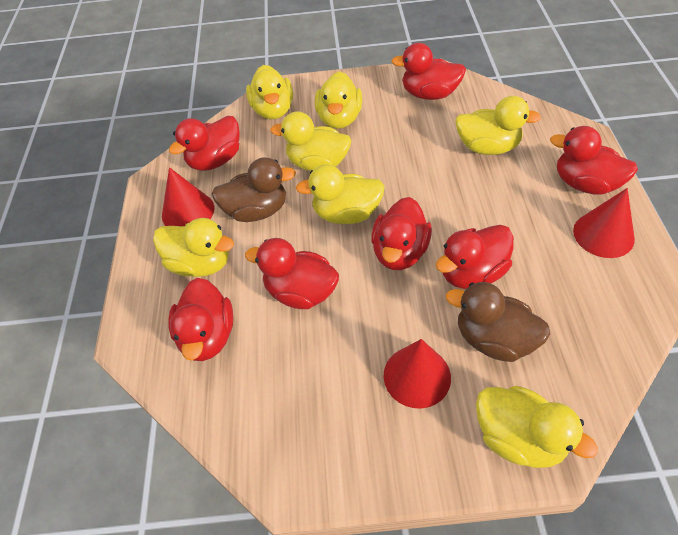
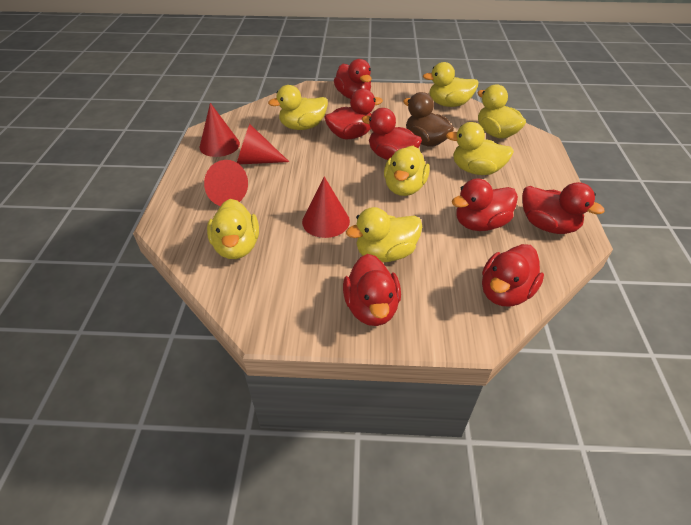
brown duck: [211,157,296,222] [446,282,550,362] = 2 -> [403,92,454,147] = 1
red cone: [162,167,214,226] [384,339,451,409] [573,188,635,258] = 3 -> [200,103,240,157] [204,160,248,206] [237,124,289,164] [302,176,350,238] = 4

